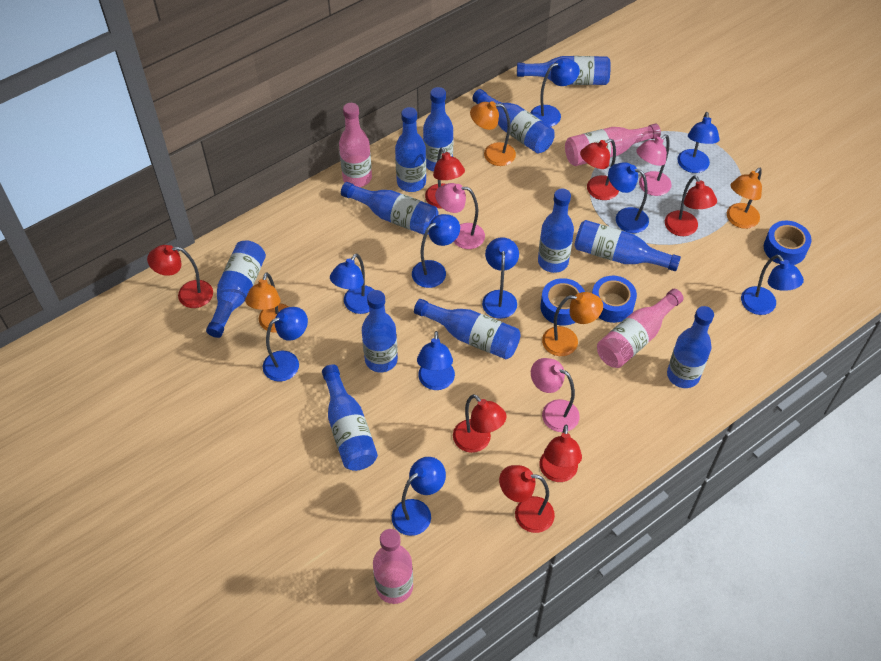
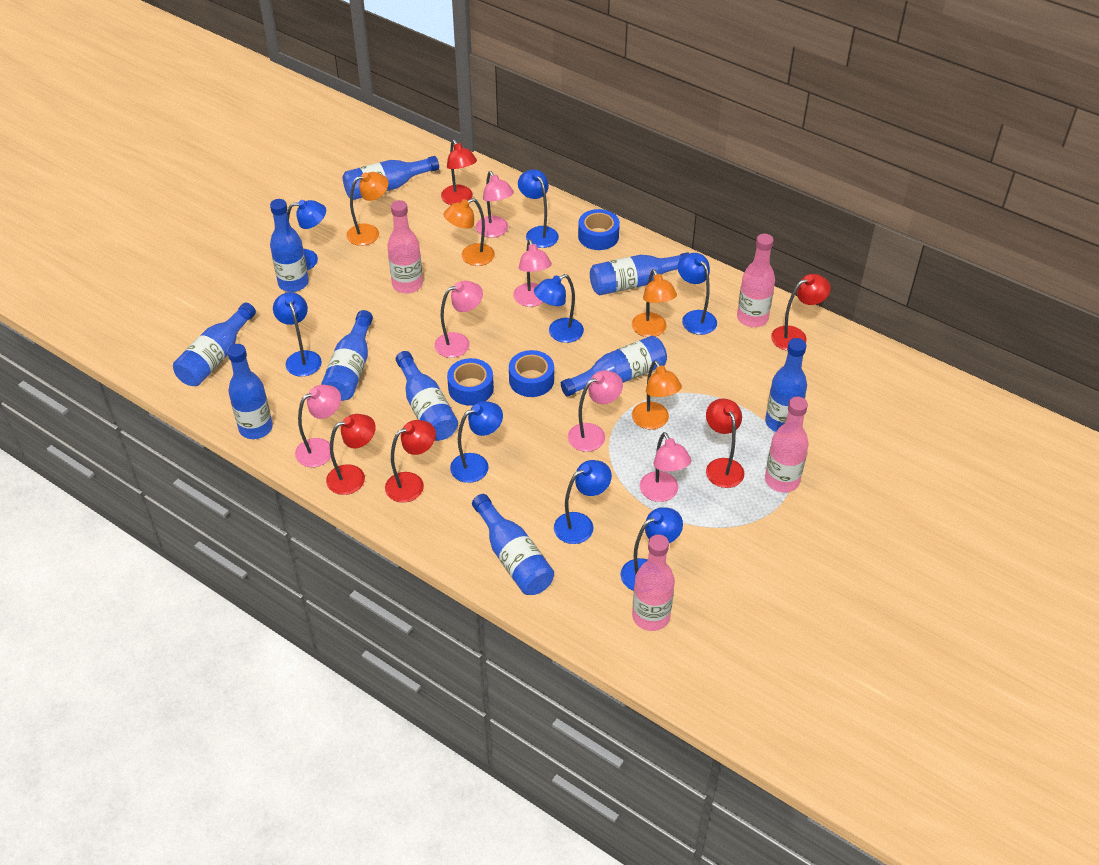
blue bottle: [206,240,266,338] [322,364,378,471] [341,182,439,235] [362,290,398,372] [395,107,426,192] [414,299,521,359] [423,87,453,171] [472,89,555,153] [517,56,611,85] [538,189,574,273] [574,220,681,271] [667,306,714,388] = 12 -> [173,302,256,386] [227,344,273,439] [270,199,309,292] [321,310,373,401] [343,156,439,200] [396,351,458,441] [472,494,554,595] [561,336,667,396] [590,252,690,295] [765,338,807,432] = 10
blue lamp: [263,307,308,382] [330,254,374,314] [392,457,446,536] [412,214,460,288] [417,331,455,390] [482,237,519,319] [531,58,580,127] [608,162,649,233] [678,112,719,173] [741,255,804,315] = 10 -> [273,292,322,377] [287,200,326,270] [450,401,503,483] [518,169,559,248] [534,274,584,343] [554,460,612,544] [620,507,683,591] [678,253,717,335] = 8
pink lamp: [435,183,485,249] [531,358,580,432] [636,135,672,196] = 3 -> [295,385,341,467] [434,281,483,358] [476,171,514,238] [513,239,552,307] [568,370,623,452] [640,432,691,502] = 6
red lamp: [147,245,213,308] [425,147,465,209] [453,394,507,453] [499,465,555,533] [539,425,582,482] [580,139,619,200] [665,175,717,236] = 7 -> [326,414,376,495] [385,420,436,503] [441,140,477,205] [706,398,744,488] [771,274,831,351] = 5

